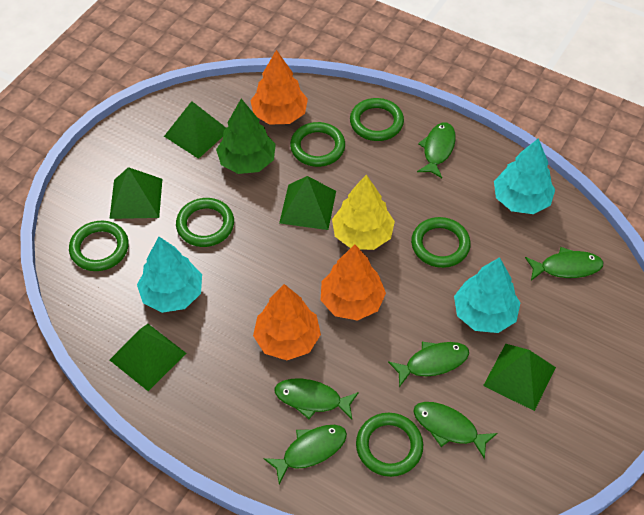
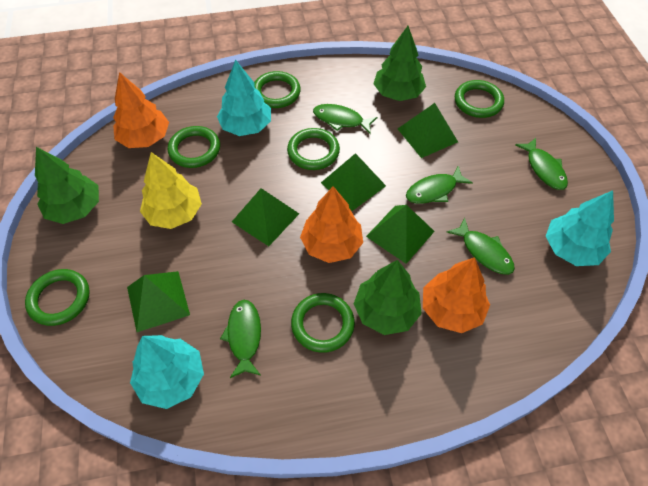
green fish: [264,425,347,484] [274,379,359,419] [388,342,469,387] [413,402,497,459] [417,122,456,178] [525,247,603,281] = 6 -> [220,300,261,378] [313,104,377,134] [406,166,473,204] [447,218,515,275] [515,138,568,190] = 5
green tree: [216,99,276,174] = 1 -> [35,147,99,224] [354,260,422,335] [373,26,426,101] = 3

